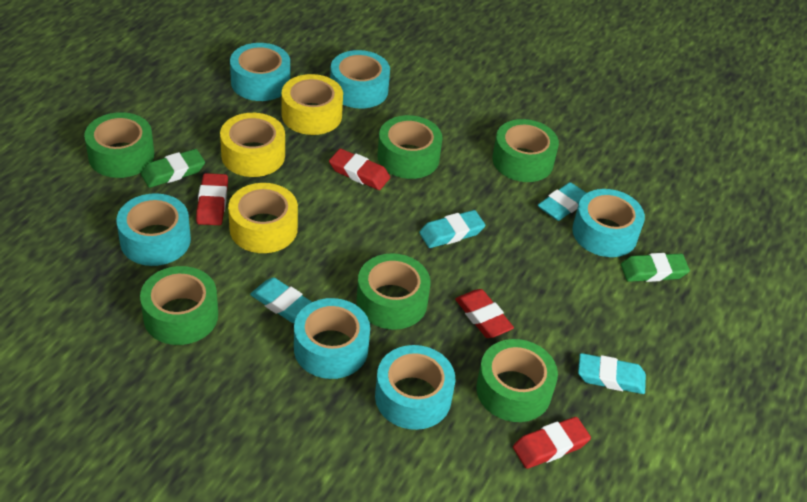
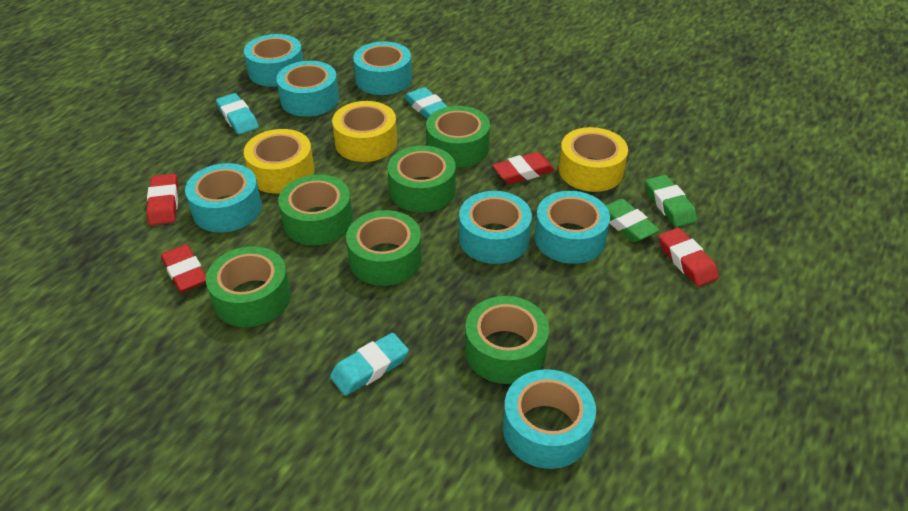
turquoise eraser: [250,277,312,323] [419,210,485,248] [538,182,586,221] [578,353,646,394] = 4 -> [216,93,259,135] [330,333,409,396] [404,87,448,119] = 3
turquoise tape: [116,193,191,266] [230,43,290,101] [294,298,370,379] [330,50,390,109] [375,345,455,430] [572,189,645,257] = 6 -> [185,163,262,232] [244,34,303,87] [276,61,339,117] [353,41,412,95] [459,191,532,264] [503,369,596,469] [535,191,610,264] = 7

